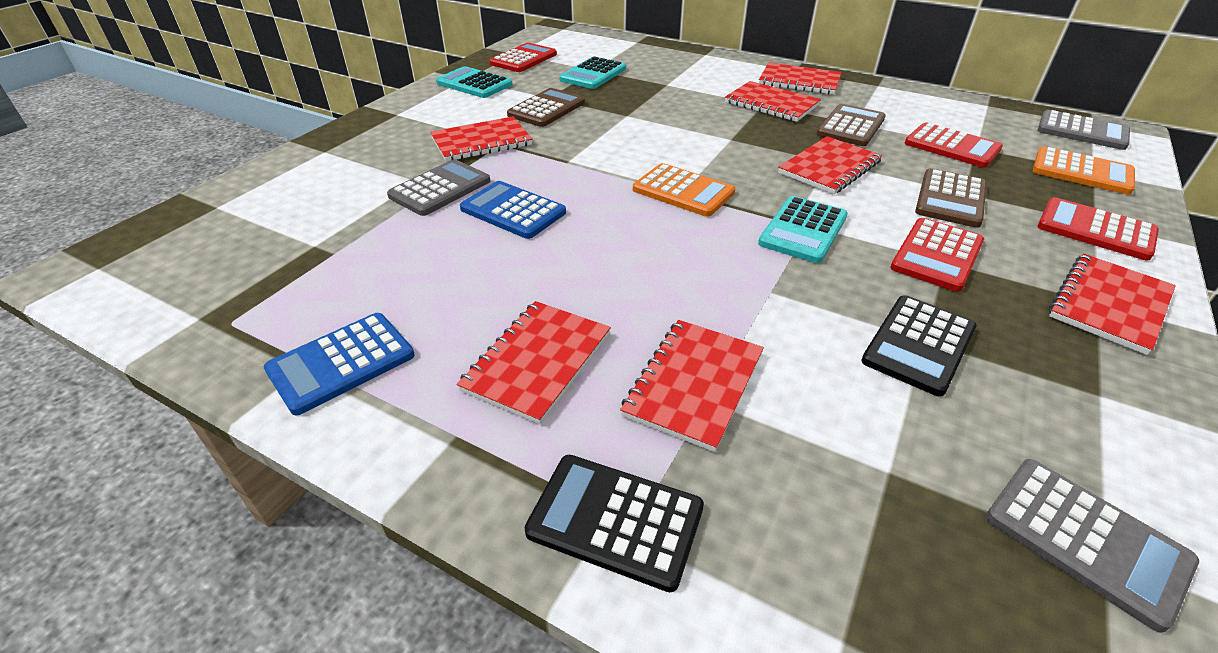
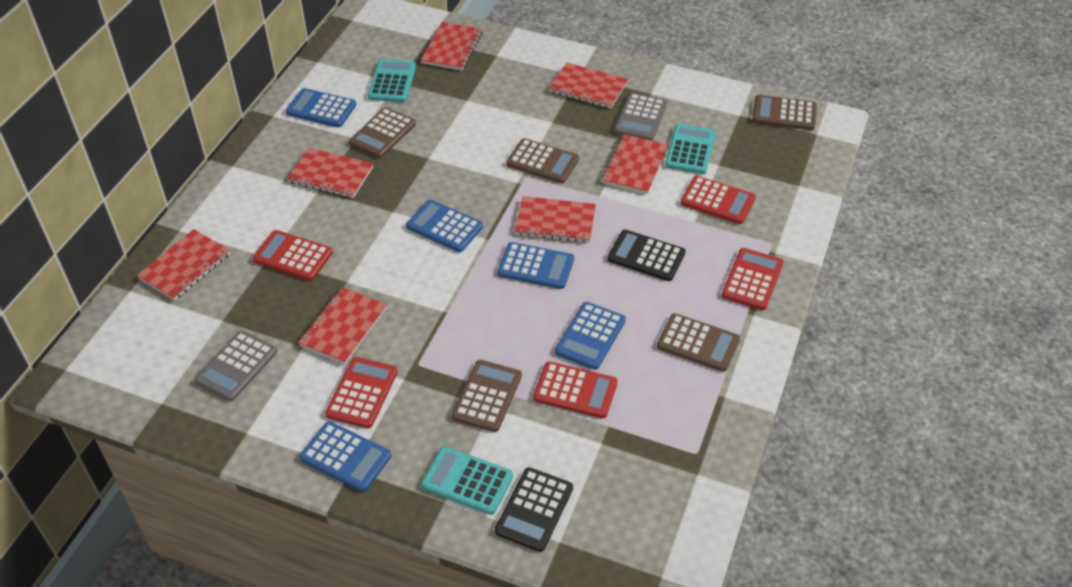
blue calculator: [264,313,415,416] [460,181,566,239] = 2 -> [286,88,356,127] [300,421,391,492] [406,200,483,252] [497,242,574,289] [555,302,626,370] = 5
brown calculator: [507,88,585,127] [817,104,886,146] [915,168,987,228] = 3 -> [349,107,416,158] [452,360,522,432] [506,138,579,183] [657,313,740,372] [752,95,817,130] = 5
grey calculator: [387,159,490,216] [986,459,1199,633] [1038,110,1130,150] = 3 -> [194,331,277,401] [614,93,667,141] = 2
orange calculator: [633,163,735,217] [1033,146,1135,195] = 2 -> none = 0
red calculator: [489,43,557,72] [890,218,984,292] [905,122,1003,168] [1037,197,1159,260] = 4 -> [253,230,333,281] [325,357,398,428] [533,361,618,418] [681,176,755,224] [722,248,783,310] = 5

